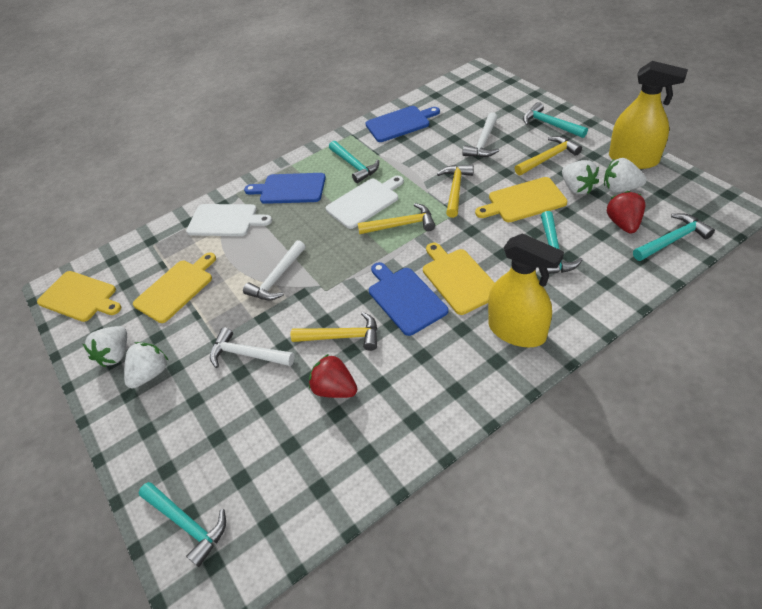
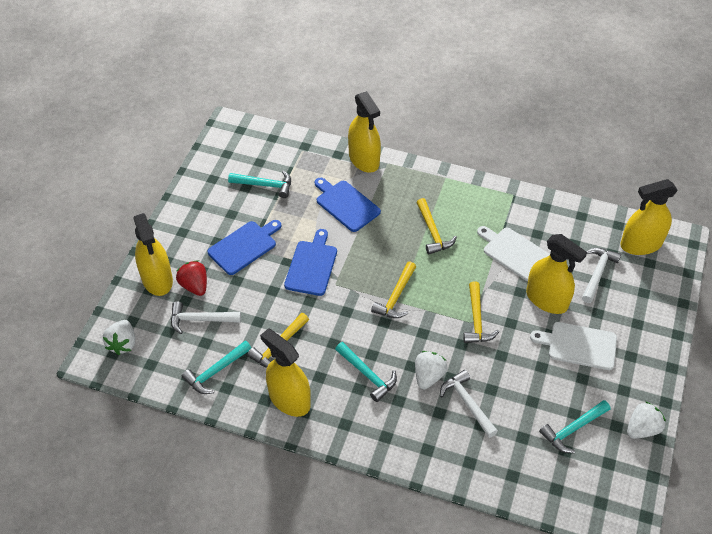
red strawberry: [309,354,357,398] [607,191,645,233] = 2 -> [176,260,207,296] = 1
turquoise hammer: [138,482,226,567] [329,141,379,183] [523,102,588,138] [541,211,583,274] [633,213,715,261] = 5 -> [182,341,251,394] [228,170,291,198] [335,342,397,402] [539,400,610,453] = 4
white strawberry: [83,326,127,367] [124,342,168,388] [562,160,599,194] [604,158,647,193] = 4 -> [103,320,135,355] [415,351,447,389] [627,401,666,439] = 3
yellow cutting board: [37,271,121,322] [133,252,216,323] [423,243,495,315] [475,177,567,222] = 4 -> none = 0
yellow spray bottle: [488,233,564,347] [609,61,688,169] = 2 -> [133,213,173,296] [260,328,311,417] [348,91,381,173] [526,234,587,314] [620,179,678,255] = 5

